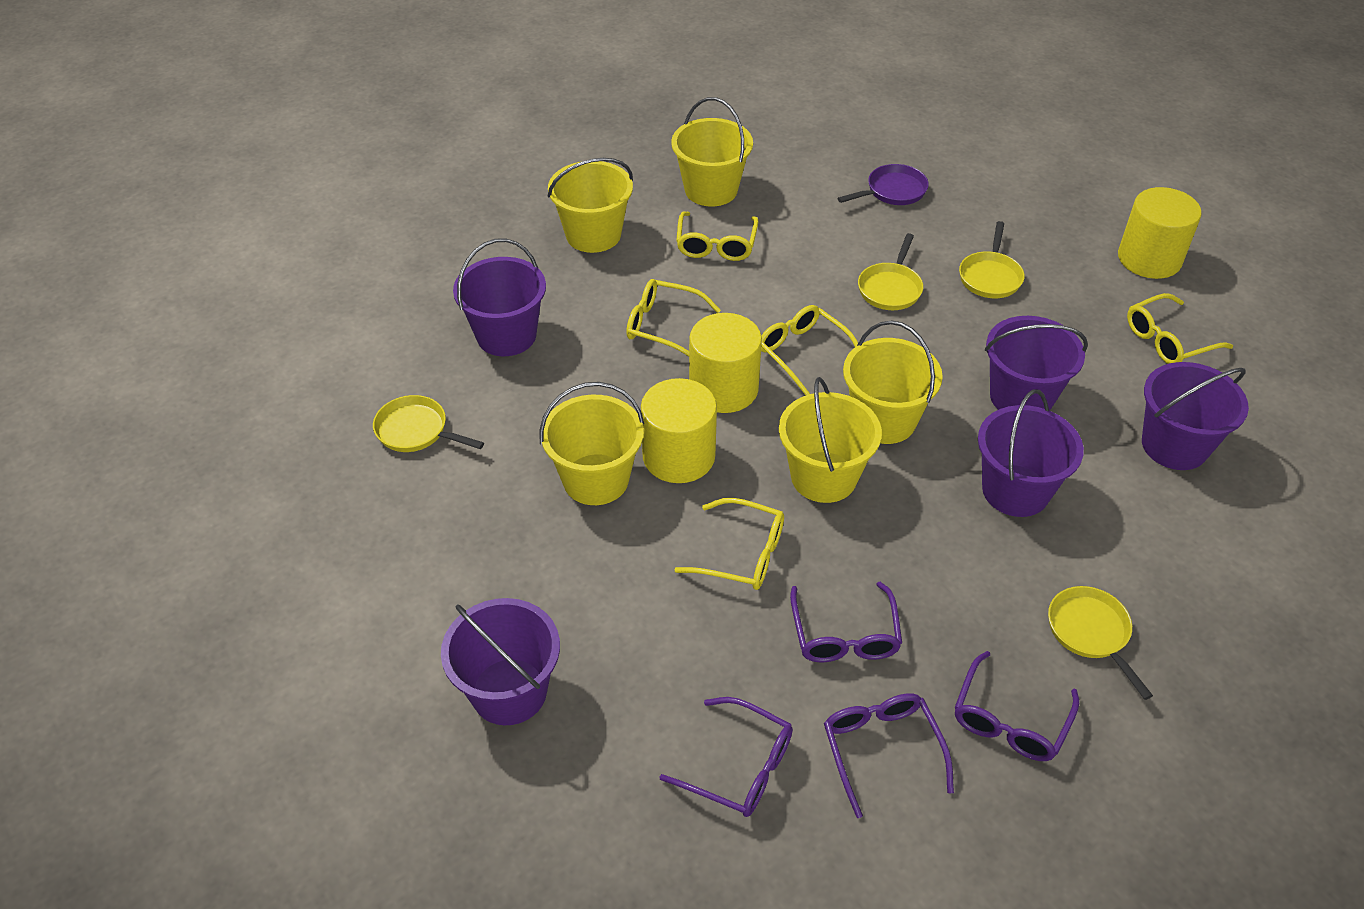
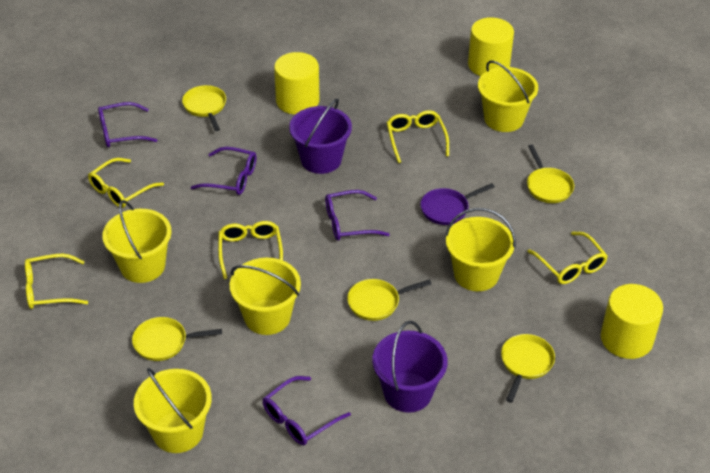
purple bucket: [441,598,560,725] [453,238,546,356] [978,389,1084,517] [985,316,1088,411] [1142,362,1249,470] = 5 -> [289,98,352,174] [372,321,448,413] = 2
yellow pan: [373,395,484,452] [858,233,923,310] [959,221,1025,298] [1048,586,1153,700] = 4 -> [132,317,222,361] [182,85,226,131] [347,279,431,321] [501,334,555,403] [527,144,574,203] = 5

